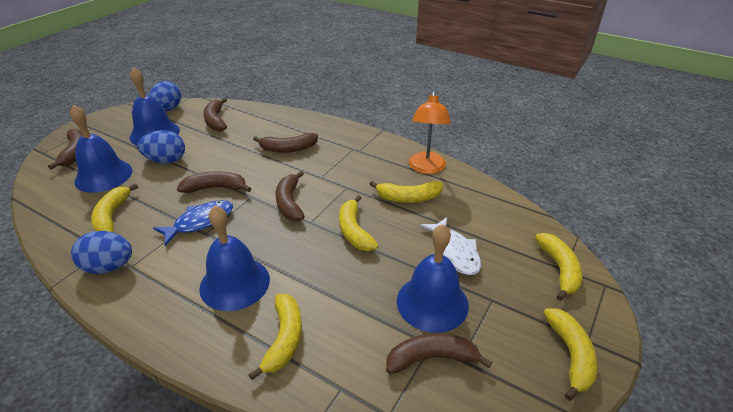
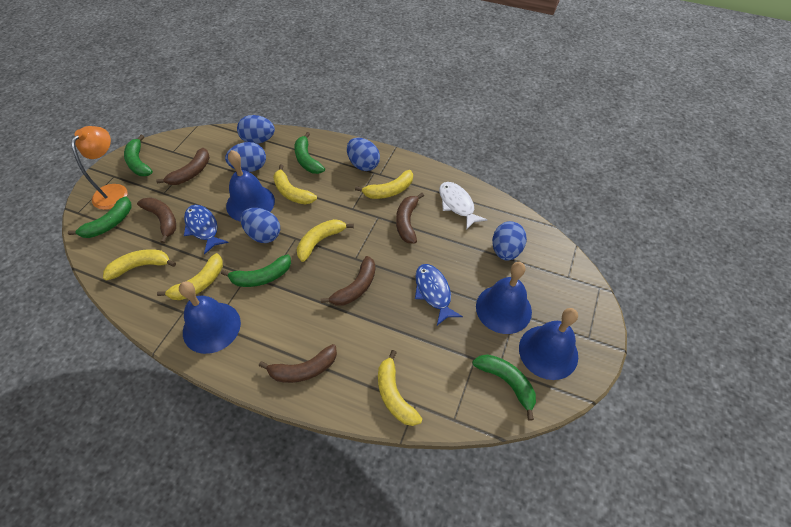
blue egg: [71,231,132,274] [138,130,185,164] [149,81,181,111] = 3 -> [225,142,266,172] [237,115,275,144] [240,208,280,243] [347,138,380,171] [492,221,527,261] = 5
blue fish: [153,200,233,246] = 1 -> [184,205,229,254] [415,264,463,325] = 2
brown banana: [48,129,83,169] [177,171,252,193] [203,98,227,131] [253,133,318,153] [276,171,305,221] [386,333,492,374] = 6 -> [137,197,176,244] [156,148,210,185] [259,344,337,383] [321,256,375,306] [396,193,424,244] = 5
green banana: none = 0 -> [68,196,131,238] [124,135,153,176] [221,254,291,287] [294,132,325,174] [472,354,536,421] = 5

